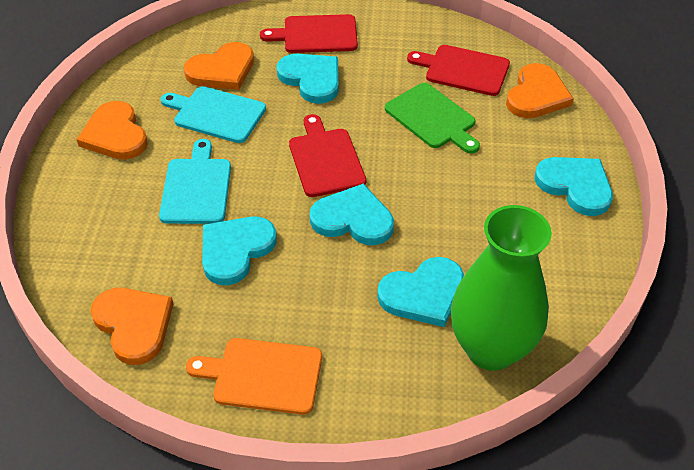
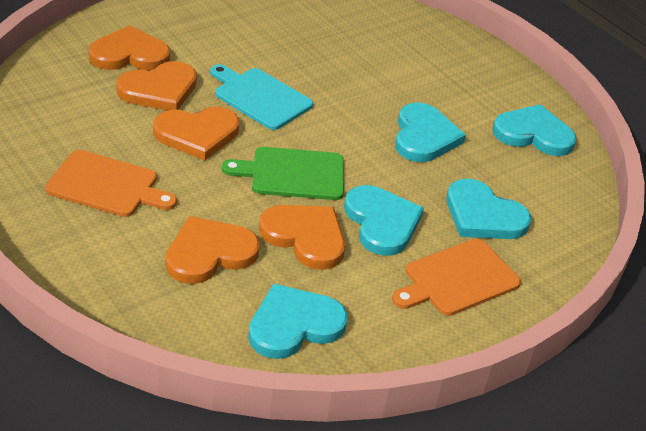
green vase: [451,205,552,371] = 1 -> none = 0
orange cutting board: [186,338,322,415] = 1 -> [45,150,177,217] [392,239,521,316] = 2
orange heart: [77,101,148,160] [90,288,173,365] [184,42,254,90] [506,63,574,118] = 4 -> [88,25,170,71] [116,61,197,110] [153,107,239,160] [165,216,260,284] [259,205,345,270] = 5
red cutting board: [260,14,358,53] [289,114,366,197] [407,45,510,96] = 3 -> none = 0
turquoise cutting board: [159,139,231,224] [161,86,266,143] = 2 -> [210,64,313,130] = 1

